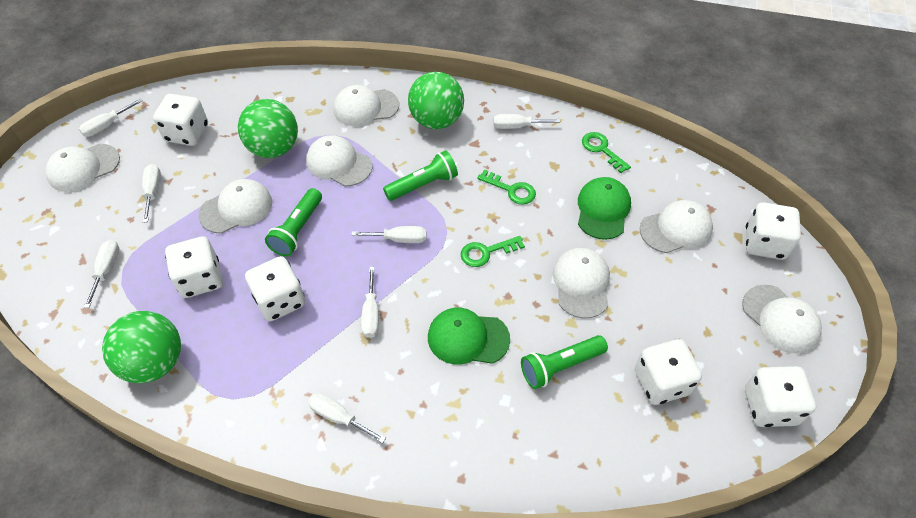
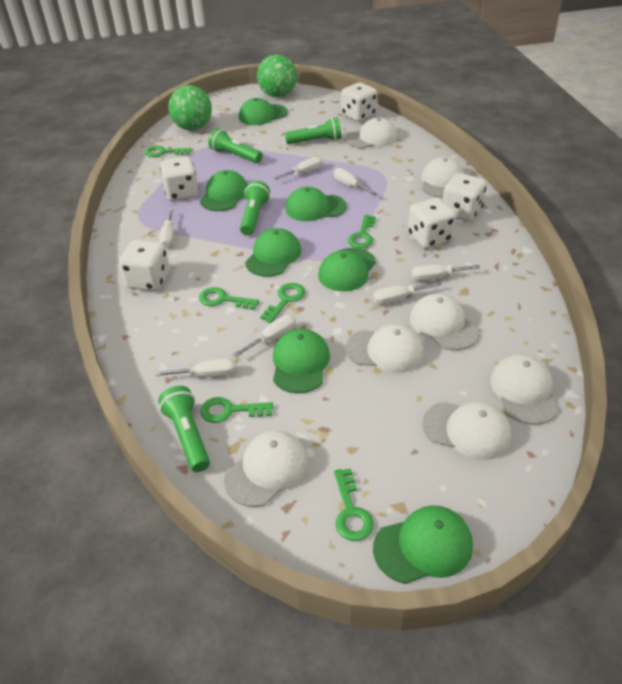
green ball: [102,311,181,383] [238,99,298,158] [408,72,464,129] = 3 -> [168,85,212,130] [257,55,297,97] = 2
green cap: [428,308,510,365] [578,177,631,240] = 2 -> [200,170,248,211] [239,98,288,125] [245,228,301,277] [273,329,330,394] [285,187,347,221] [318,248,376,291] [373,505,473,584] = 7
green flashlight: [265,188,322,257] [383,150,458,201] [521,335,608,389] = 3 -> [158,386,210,472] [208,128,263,163] [240,181,270,236] [285,117,341,144] = 4
green key: [461,236,525,267] [477,169,536,205] [582,132,631,173] = 3 -> [145,146,192,157] [199,287,259,310] [200,397,273,423] [260,283,305,323] [334,468,374,541] [348,215,376,248] = 6
white dice: [153,94,208,146] [165,236,223,298] [245,256,305,321] [635,339,702,405] [745,366,816,427] [746,202,801,260] = 6 -> [119,240,170,291] [160,157,199,201] [341,82,377,122] [408,198,456,249] [443,173,487,221] = 5

